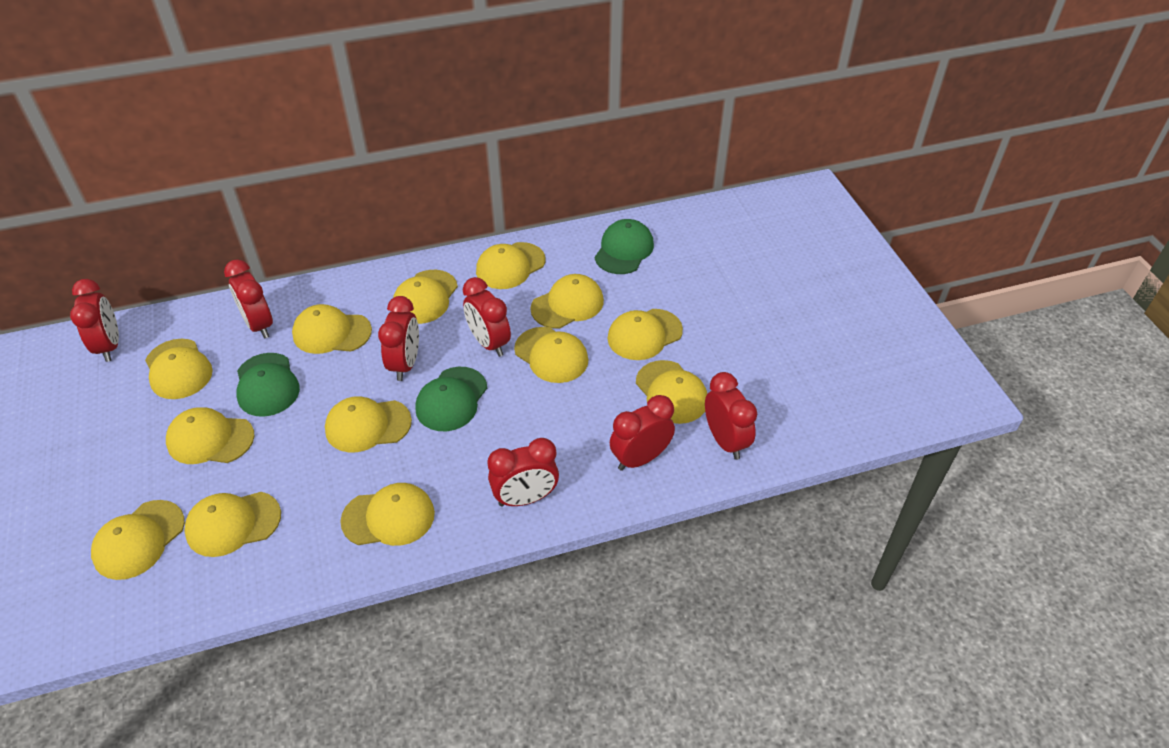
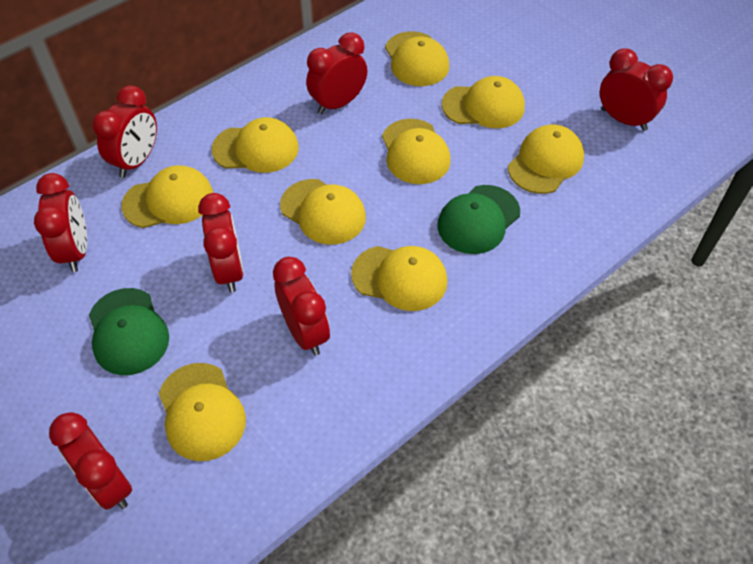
green cap: [236,353,300,417] [415,367,487,431] [595,219,654,274] = 3 -> [89,288,169,375] [437,185,520,254] = 2
yellow cap: [91,500,185,580] [145,339,213,399] [166,407,255,464] [184,492,281,557] [292,304,372,354] [325,397,412,452] [340,483,435,546] [393,270,458,324] [476,242,545,289] [514,327,588,383] [530,274,604,329] [608,309,683,360] [636,360,707,424] = 13 -> [121,165,213,228] [159,363,246,461] [212,117,299,173] [280,179,366,245] [351,246,447,311] [382,119,451,184] [385,31,449,86] [442,76,525,128] [508,125,584,194] = 9

